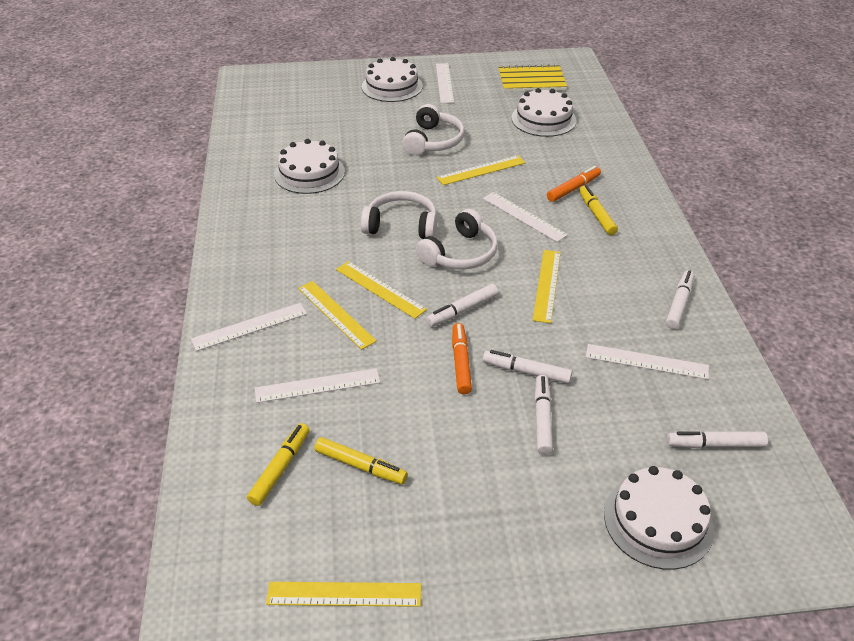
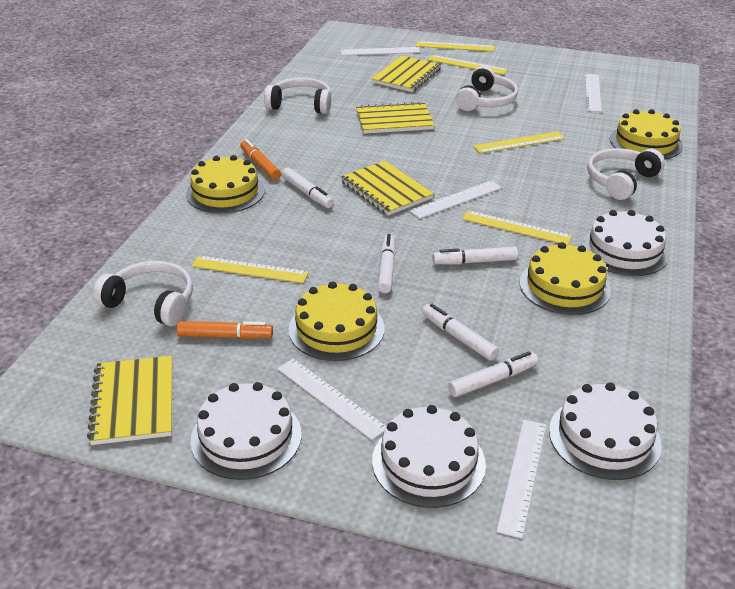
white headphones: [361,191,437,239] [402,104,465,156] [416,209,498,270] = 3 -> [93,261,193,326] [264,77,331,114] [456,66,518,111] [587,148,665,200] = 4
yellow cake: none = 0 -> [186,155,265,213] [288,281,385,361] [520,242,611,315] [610,109,683,160] = 4
yellow marker: [247,423,310,506] [315,437,408,484] [579,185,618,235] = 3 -> none = 0
yellow notebook: [499,64,567,92] = 1 -> [87,356,172,445] [341,161,434,216] [356,102,435,134] [371,55,441,92] = 4

